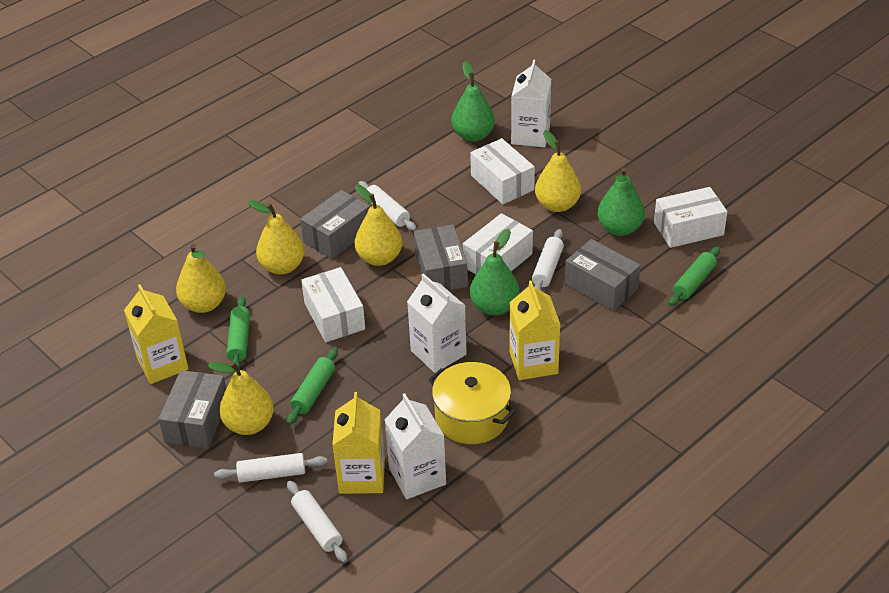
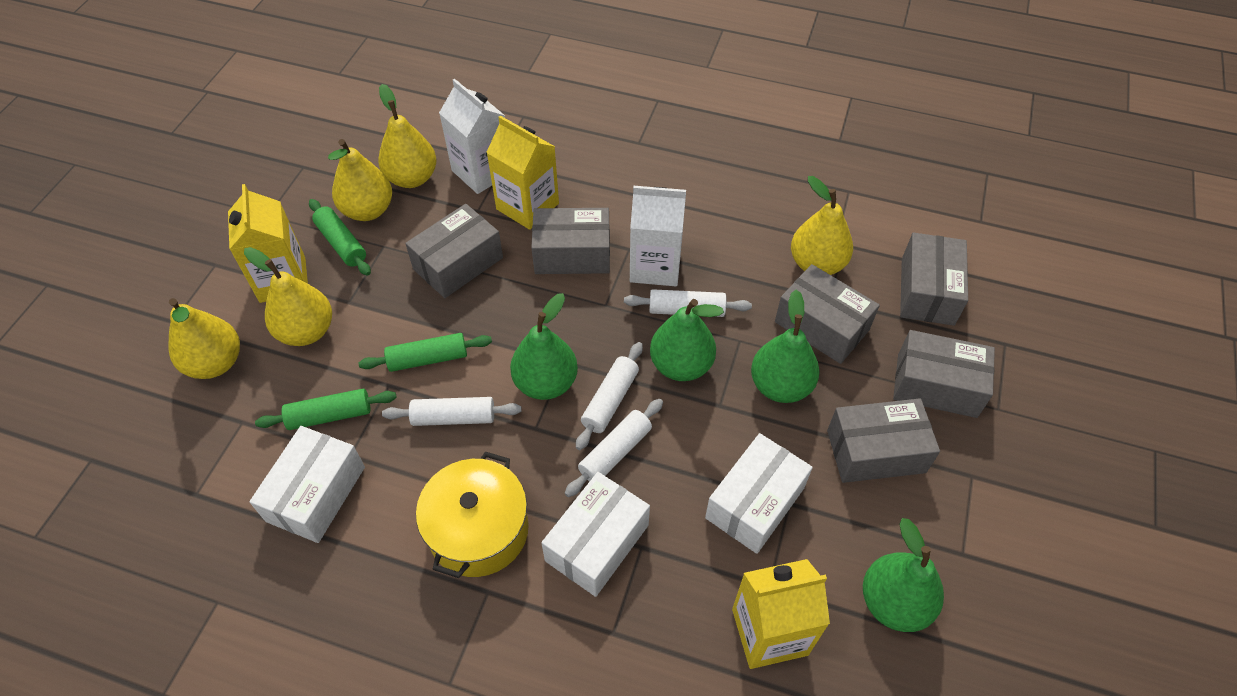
green pear: [452,61,495,142] [470,229,519,316] [598,167,645,236] = 3 -> [510,293,578,400] [650,299,724,381] [751,290,819,403] [863,518,944,632] = 4
grey box: [158,370,226,449] [300,190,370,259] [414,224,468,291] [565,239,641,311] = 4 -> [405,204,503,298] [531,208,610,274] [775,264,880,364] [827,398,940,483] [893,330,995,418] [900,233,968,326] = 6
white box: [301,267,365,342] [463,213,533,274] [470,138,535,204] [654,187,727,248] = 4 -> [249,426,365,543] [541,472,650,597] [705,433,813,554] = 3
white carton: [385,393,446,499] [407,273,467,373] [511,60,551,147] = 3 -> [439,79,505,194] [630,186,686,286] = 2

